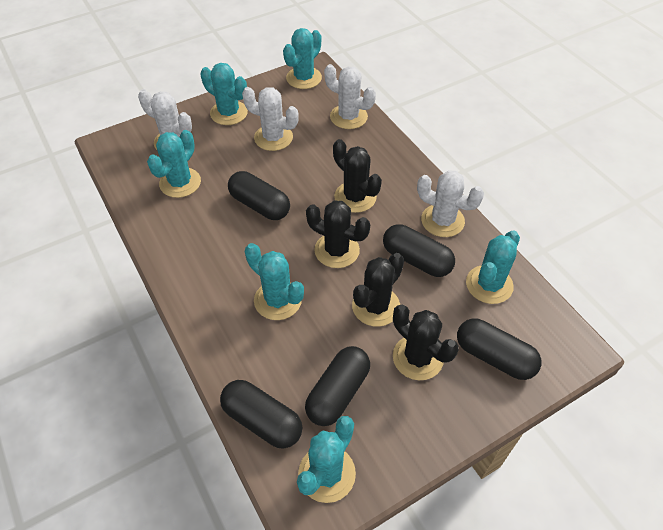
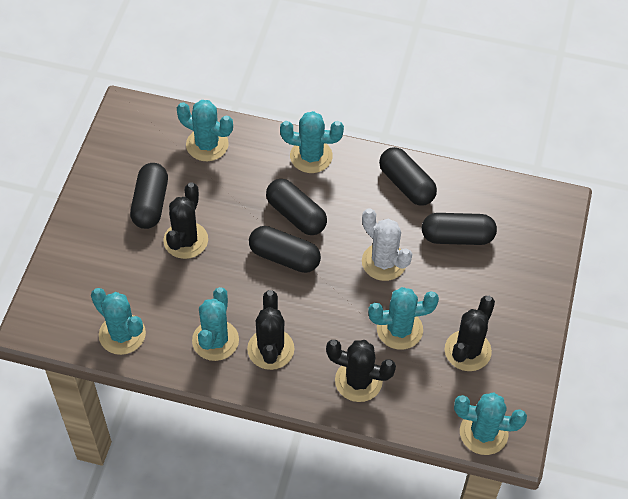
white cactus: [138,89,192,150] [242,87,299,151] [324,64,376,129] [417,170,484,237] = 4 -> [362,208,412,281] = 1

